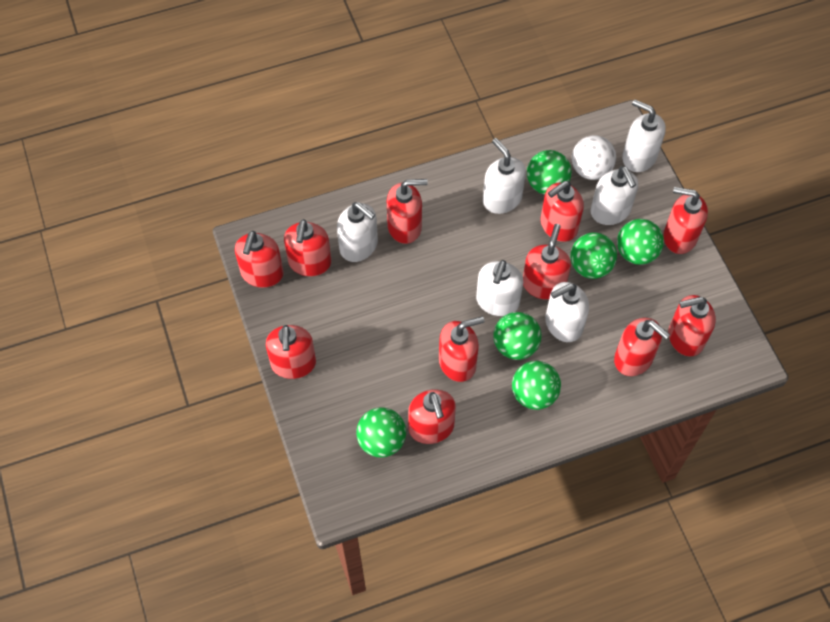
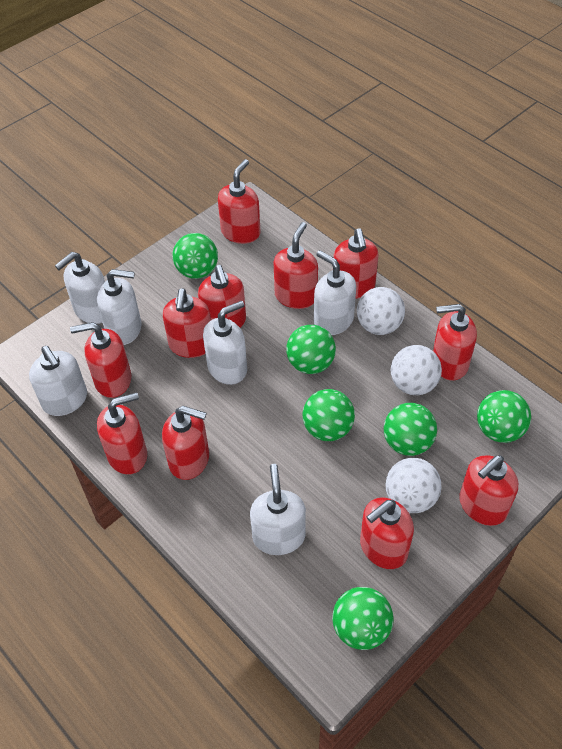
white ball: [572,135,616,180] = 1 -> [357,287,405,335] [386,458,441,513] [391,345,442,395] = 3

